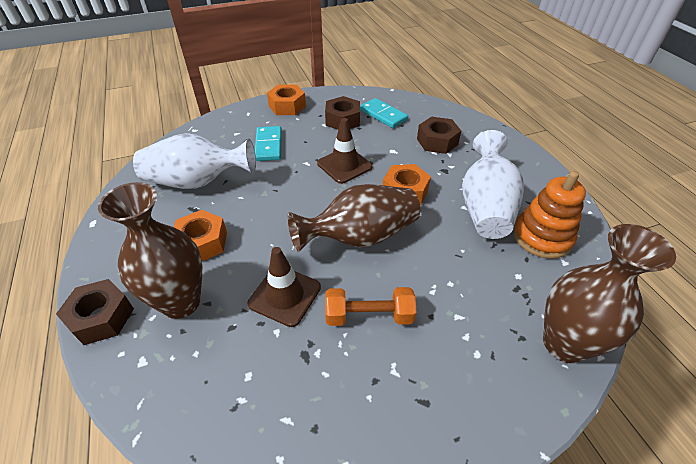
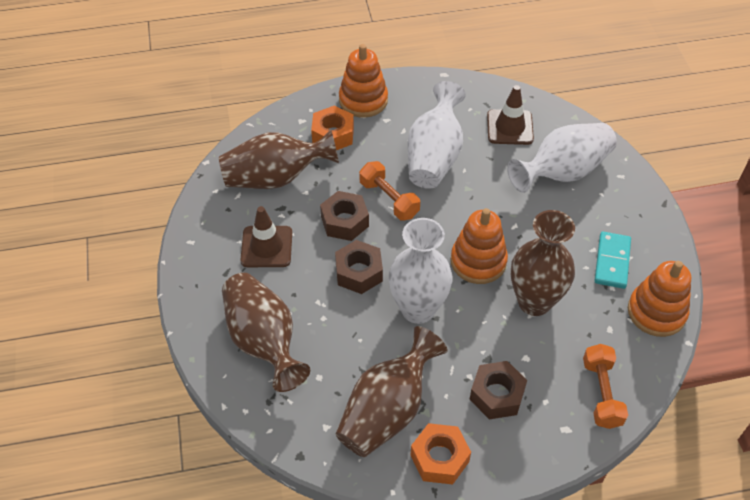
brown vase: [98,182,202,319] [288,184,420,252] [543,224,676,363] = 3 -> [219,130,339,189] [222,273,310,392] [336,326,448,457] [511,210,575,316] = 4
orange dumbbell: [325,287,416,326] = 1 -> [359,161,420,221] [583,344,628,429] = 2
orange nut: [174,210,227,261] [267,85,306,115] [383,164,431,205] = 3 -> [311,106,354,150] [411,423,471,484] = 2
orange stacking toy: [513,171,586,259] = 1 -> [339,44,388,118] [451,208,508,284] [628,261,691,337] = 3
turquoise domino: [255,126,282,161] [360,98,408,128] = 2 -> [594,232,631,289] = 1
white vase: [133,133,256,189] [462,130,524,239] = 2 -> [388,218,453,324] [408,81,466,189] [507,123,617,193] = 3

